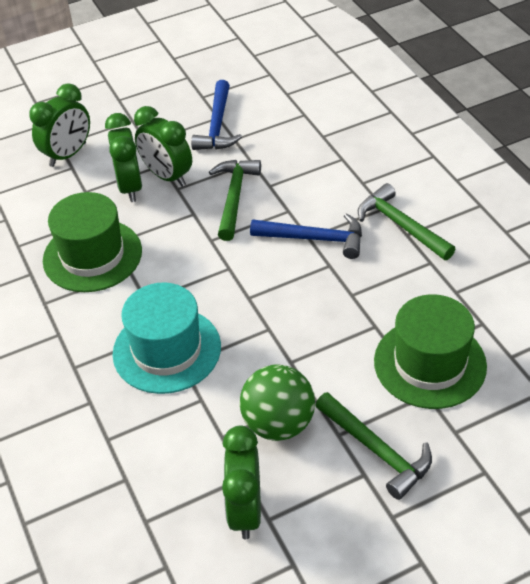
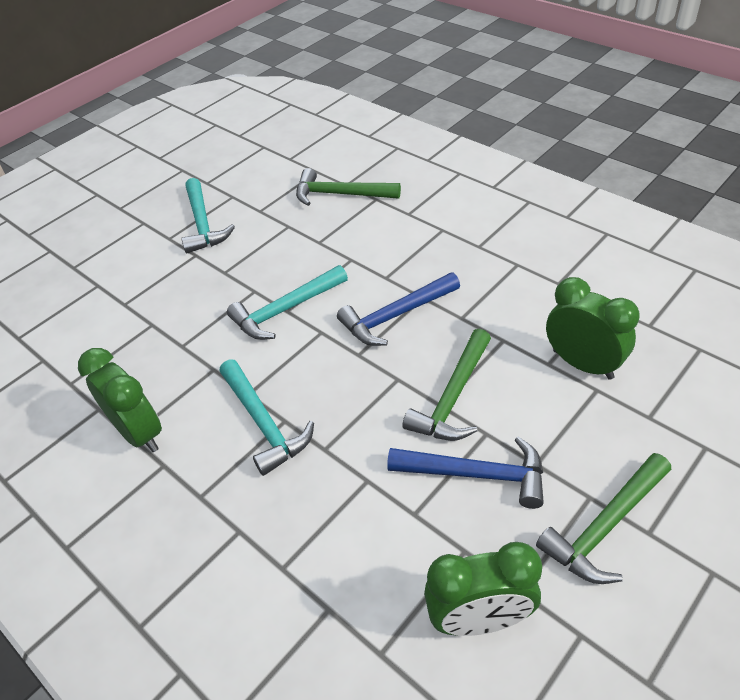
green ball: [240,364,315,441] = 1 -> none = 0
green clock: [29,83,90,167] [105,113,142,202] [134,106,192,187] [222,426,261,539] = 4 -> [78,348,162,452] [424,542,542,636] [546,277,639,380] = 3
green hat: [43,192,142,292] [374,294,487,409] = 2 -> none = 0
turquoise hammer: none = 0 -> [182,178,235,253] [219,360,314,476] [227,265,348,340] = 3
turquoise hat: [113,283,221,394] = 1 -> none = 0

